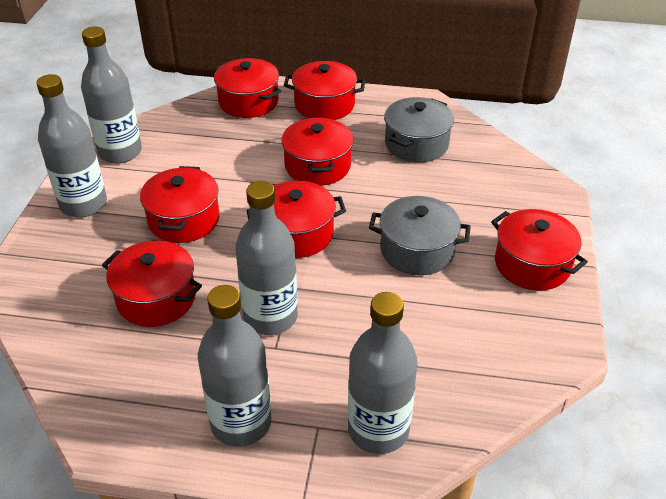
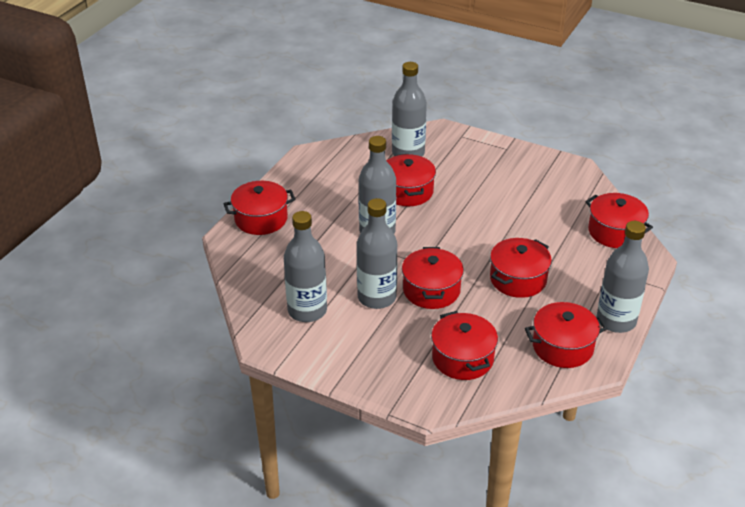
grey pot: [369,196,471,275] [384,97,454,162] = 2 -> none = 0

